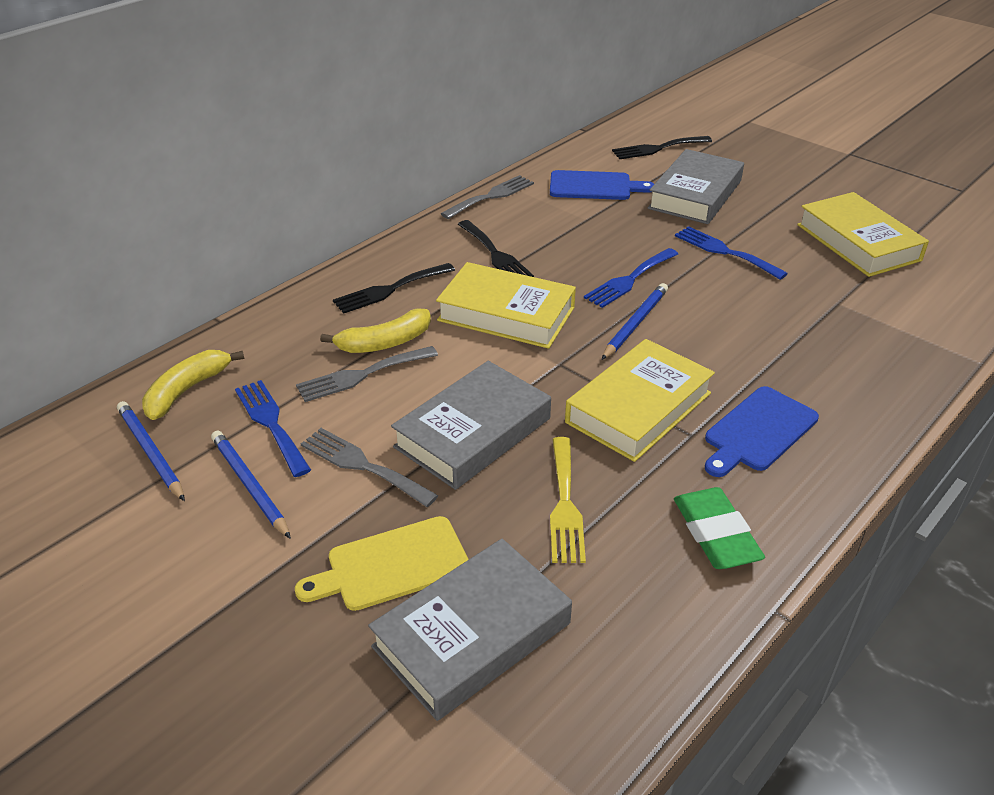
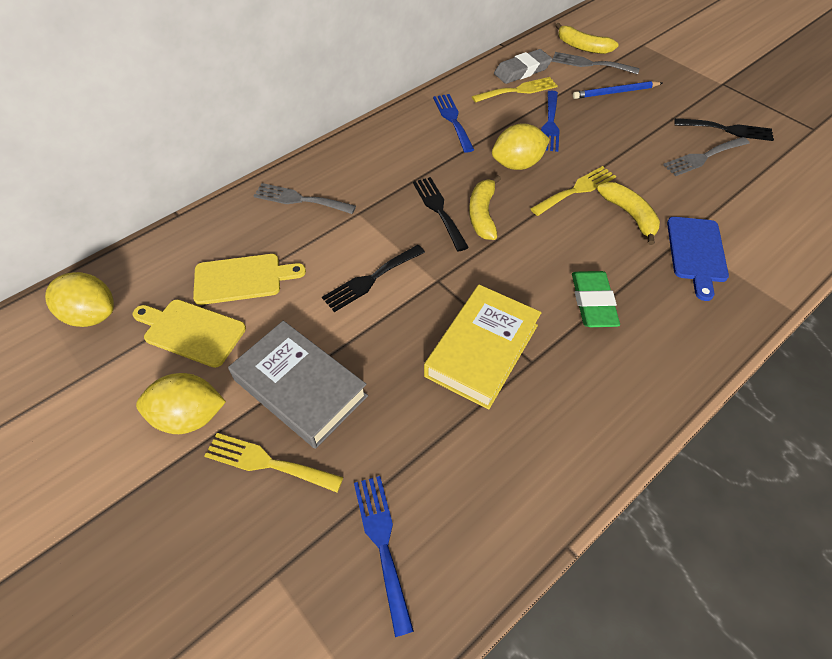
blue cutting board: [550,170,654,200] [705,386,819,477] = 2 -> [667,217,729,301] = 1
blue pencil: [117,401,185,501] [211,431,291,539] [601,283,668,360] = 3 -> [573,81,662,99] = 1
grey book: [368,539,572,721] [391,361,551,490] [648,149,744,224] = 3 -> [228,321,368,449] = 1
grey eraser: none = 0 -> [494,49,552,84] = 1
yellow banana: [142,350,244,420] [320,308,431,353] = 2 -> [469,175,501,240] [555,23,619,54] [597,182,660,245] = 3
yellow book: [436,262,576,349] [565,339,715,462] [797,192,929,277] = 3 -> [424,285,541,410] = 1
yellow cutting board: [295,516,469,611] = 1 -> [133,300,246,368] [193,254,306,305] = 2
yellow fork: [550,437,586,563] = 1 -> [205,433,343,492] [472,77,558,103] [530,166,616,216] = 3
yellow lemon: none = 0 -> [45,272,114,327] [136,373,226,434] [492,123,550,170] = 3

